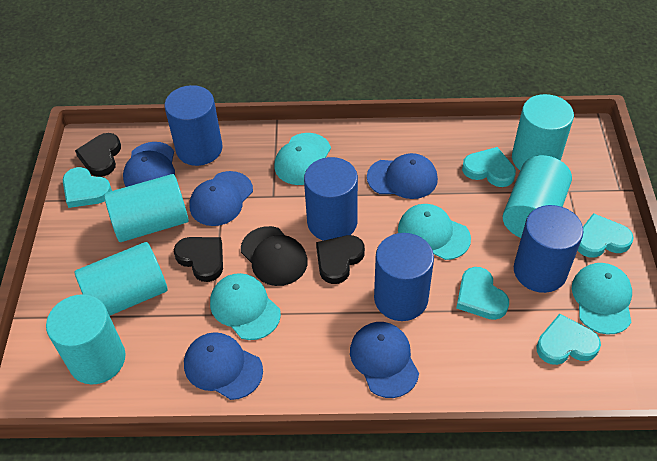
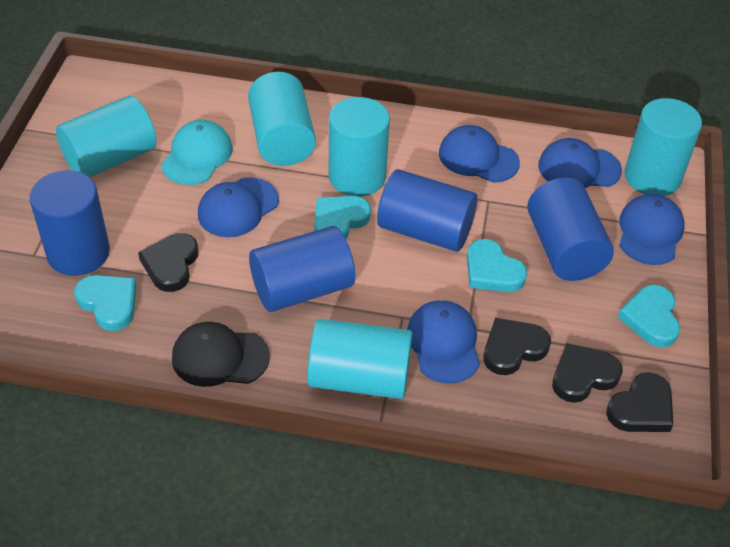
black heart: [75,133,121,177] [174,237,223,282] [316,235,365,284] = 3 -> [138,233,198,292] [484,318,551,375] [552,343,623,403] [606,372,673,432] = 4
turquoise cap: [210,273,281,340] [274,133,331,185] [398,204,471,260] [572,263,632,334] = 4 -> [161,120,233,185] = 1
turquoise heart: [63,167,112,208] [456,267,509,320] [462,147,516,187] [536,314,601,365] [578,213,634,258] = 5 -> [74,275,137,331] [314,196,371,239] [467,239,527,292] [618,285,680,347] = 4

